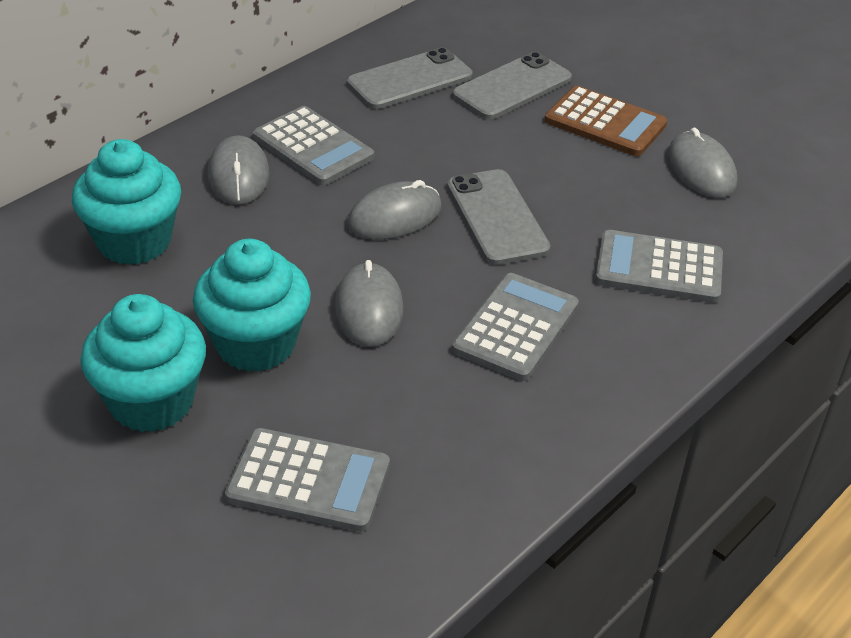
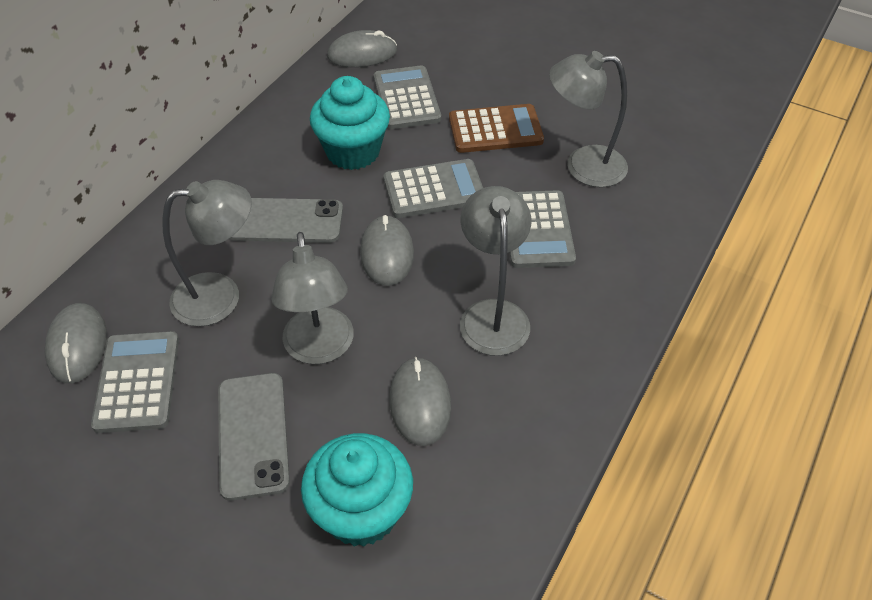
grey lamp: none = 0 -> [162,180,252,327] [271,232,354,364] [460,186,531,356] [549,51,628,187] = 4
grey phone: [347,47,472,109] [447,169,550,265] [452,52,572,119] = 3 -> [218,373,290,501] [229,198,343,243] = 2
turquoise cupcake: [72,139,181,265] [80,294,206,432] [193,239,311,372] = 3 -> [301,433,413,547] [310,76,390,170] = 2

